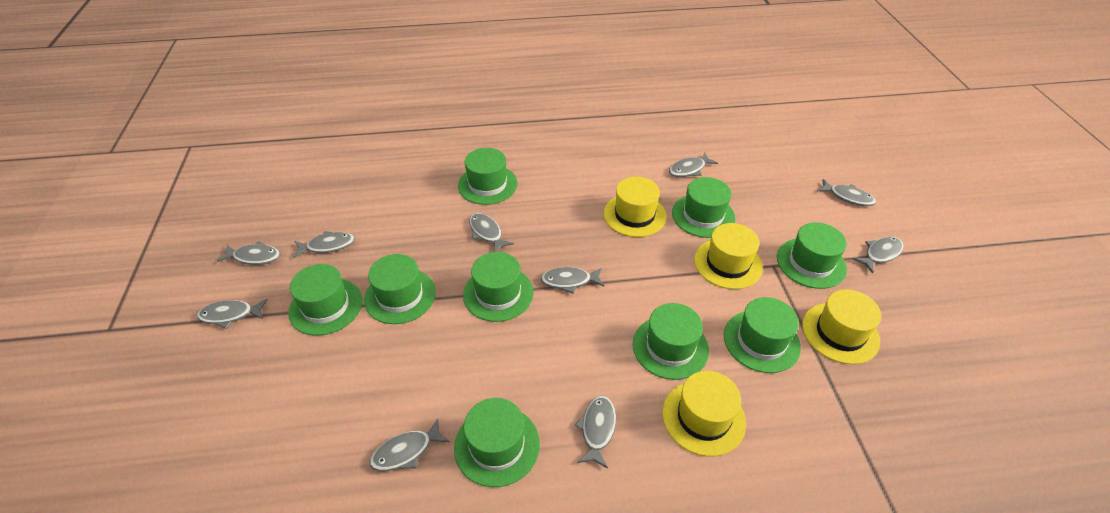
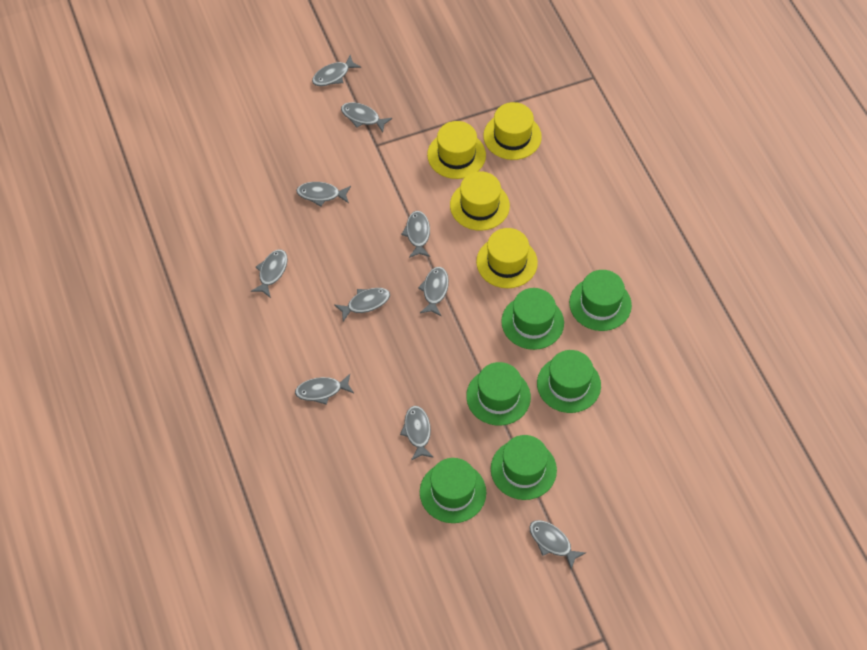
green hat: [288,264,362,336] [364,254,436,324] [454,398,540,487] [458,148,518,205] [463,252,534,322] [633,303,709,380] [672,177,735,238] [724,297,801,373] [777,222,847,289] = 9 -> [420,458,486,523] [466,362,531,426] [491,435,557,500] [501,288,564,350] [537,350,601,413] [569,270,632,331] = 6

